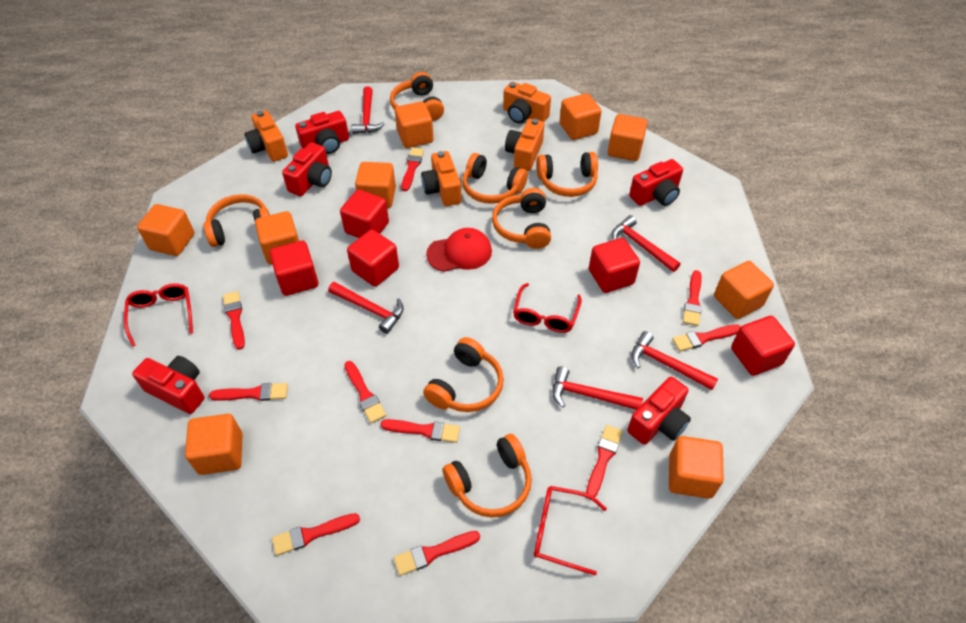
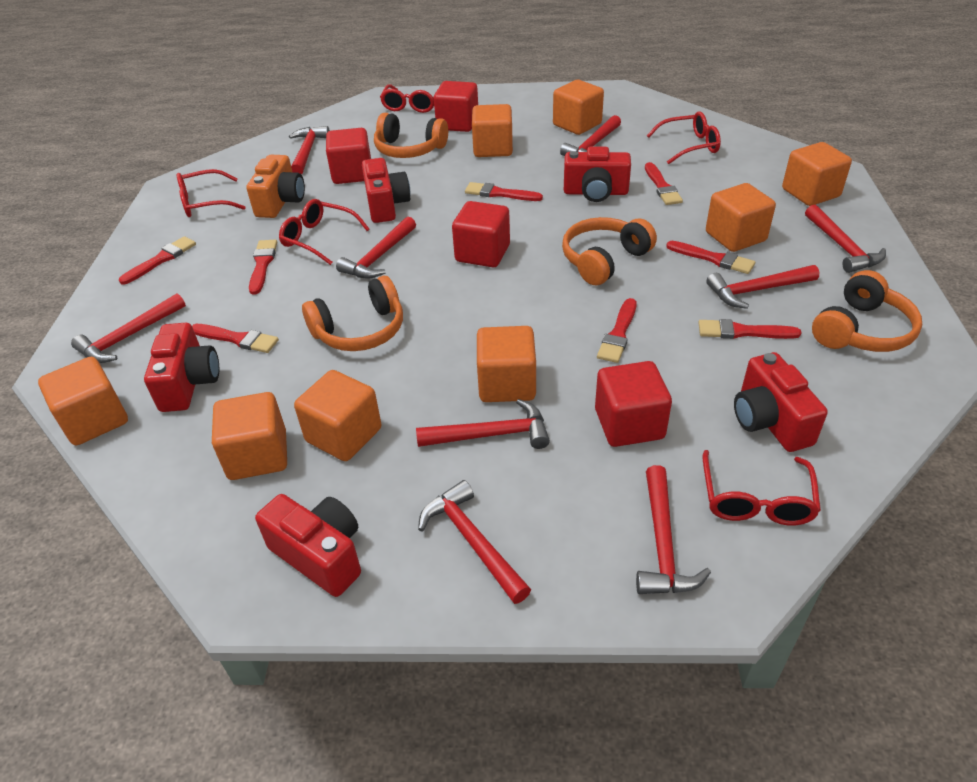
orange camera: [244,110,288,162] [421,151,462,206] [503,82,551,123] [505,119,544,171] = 4 -> [246,155,305,218] = 1
orange cube: [137,204,194,256] [185,414,243,475] [255,211,299,264] [355,162,396,208] [395,101,433,148] [559,93,602,140] [608,114,647,161] [669,436,724,499] [714,261,774,319] = 9 -> [38,357,128,445] [212,392,287,480] [294,370,381,461] [472,104,513,157] [477,326,536,402] [553,80,604,135] [706,183,776,252] [782,142,852,206] = 8
orange headphones: [204,194,270,247] [390,72,444,121] [423,337,504,412] [443,434,532,518] [462,153,528,204] [492,188,551,249] [537,152,598,197] = 7 -> [302,276,403,351] [374,113,448,158] [562,217,657,285] [812,270,922,352] = 4
red brush: [209,383,288,401] [223,291,245,350] [272,513,360,556] [344,361,386,423] [381,419,460,443] [394,531,480,576] [401,148,424,191] [586,425,623,497] [672,324,741,351] [683,270,702,326] = 10 -> [119,236,196,285] [192,324,279,353] [249,240,277,295] [465,182,543,201] [597,298,637,363] [645,162,683,205] [666,241,755,274] [698,319,802,339] = 8
red cap: [426,228,492,272] = 1 -> none = 0
red cube: [270,241,318,296] [340,189,389,238] [347,229,399,287] [589,238,640,293] [731,316,795,376] = 5 -> [326,128,371,184] [434,81,478,132] [452,201,510,267] [595,361,672,447] = 4
red glasses: [124,283,193,347] [513,283,582,333] [534,486,607,575] = 3 -> [177,169,246,217] [279,199,369,265] [380,85,434,113] [646,112,721,164] [702,450,821,525] = 5
red hammer: [328,282,404,334] [352,86,384,134] [553,366,643,410] [611,215,680,272] [631,331,718,390] = 5 -> [71,294,186,363] [289,126,330,175] [336,217,416,278] [416,399,550,449] [418,480,531,604] [560,115,621,156] [636,465,711,594] [706,265,819,309] [805,205,886,273] = 9

